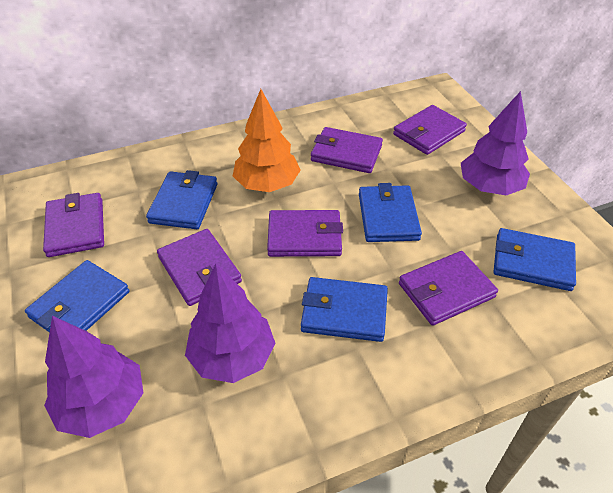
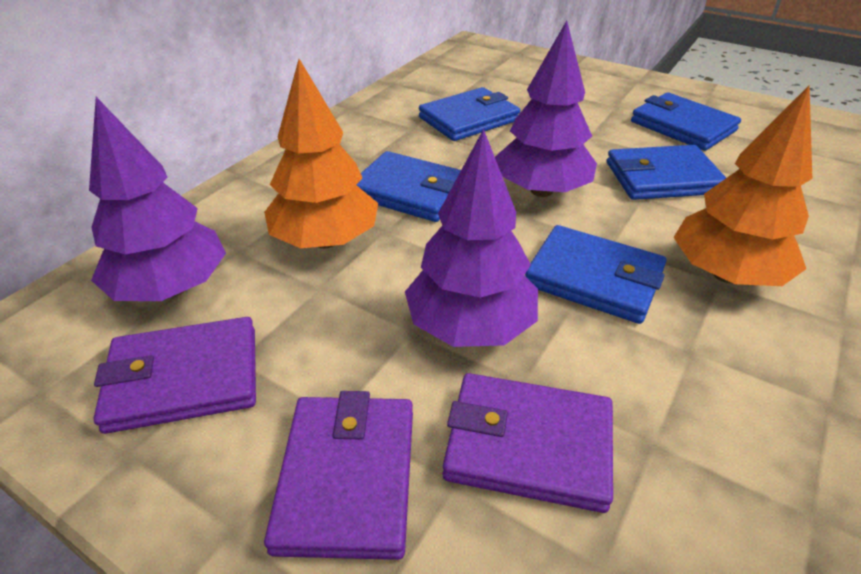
orange tree: [233,89,301,192] = 1 -> [264,59,378,248] [674,86,812,286] = 2
purple wallet: [43,193,104,257] [157,229,242,306] [267,210,343,257] [311,127,383,173] [393,105,467,155] [399,251,498,326] = 6 -> [94,317,256,434] [264,391,413,560] [443,373,613,513] = 3

